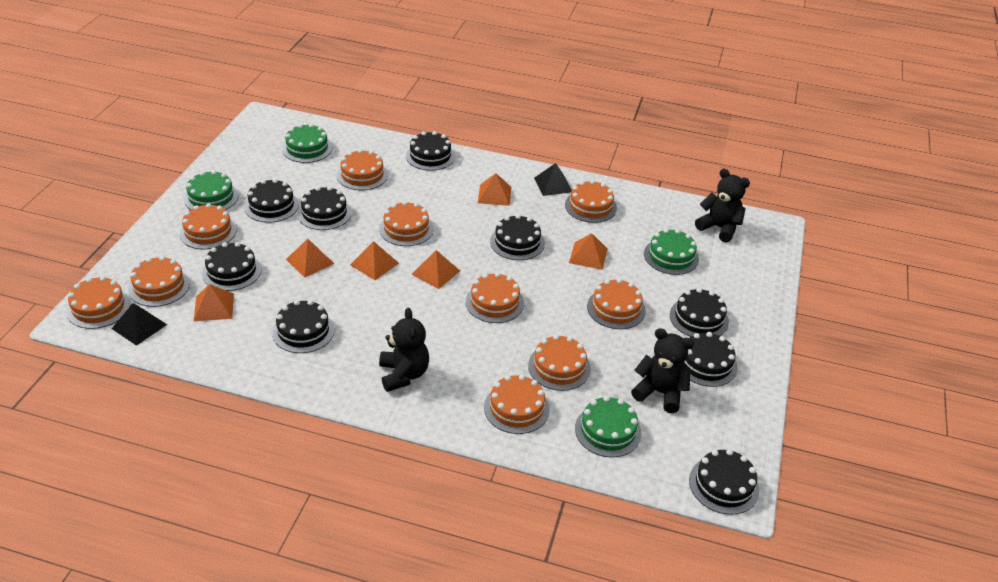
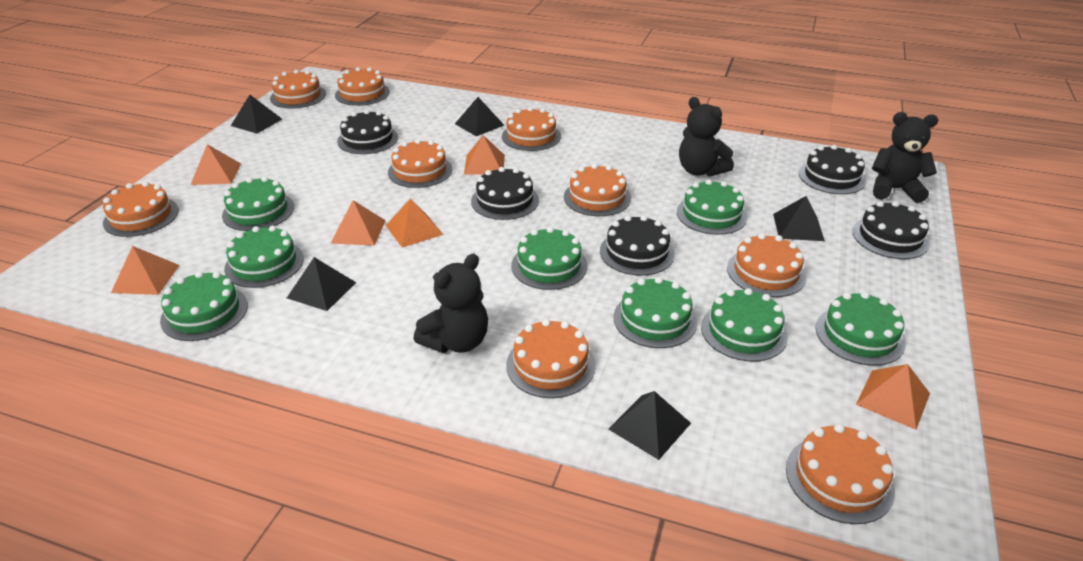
black cake: [202,242,261,291] [244,179,299,223] [272,300,335,353] [297,186,352,230] [406,131,455,171] [490,214,545,260] [670,288,729,337] [684,332,738,387] [689,449,759,515] = 9 -> [337,110,398,154] [471,167,539,220] [600,215,675,276] [799,145,866,194] [852,201,930,259] = 5
black pyramid: [112,303,167,346] [534,163,572,196] = 2 -> [231,95,282,134] [287,257,356,311] [455,97,504,136] [608,391,691,460] [773,196,825,241] = 5
green cake: [184,170,238,210] [282,123,332,163] [575,396,641,457] [644,229,699,275] = 4 -> [160,271,248,341] [222,177,294,231] [224,225,304,288] [511,227,588,290] [613,277,697,348] [677,179,748,235] [701,288,788,362] [816,292,906,366] = 8
orange cake: [66,276,131,329] [128,256,190,307] [180,203,237,250] [337,149,388,190] [379,201,434,246] [466,272,524,323] [484,375,550,434] [528,335,591,391] [565,180,617,223] [587,279,646,329] = 10 -> [103,181,179,237] [270,70,326,109] [335,67,390,106] [388,139,452,188] [502,107,561,151] [506,319,596,398] [564,164,631,216] [727,233,806,297] [786,424,895,524] = 9

